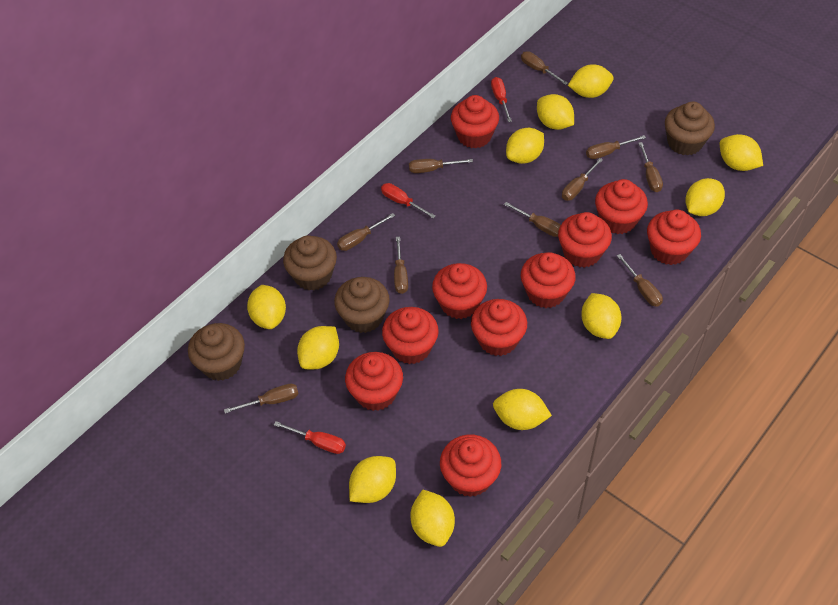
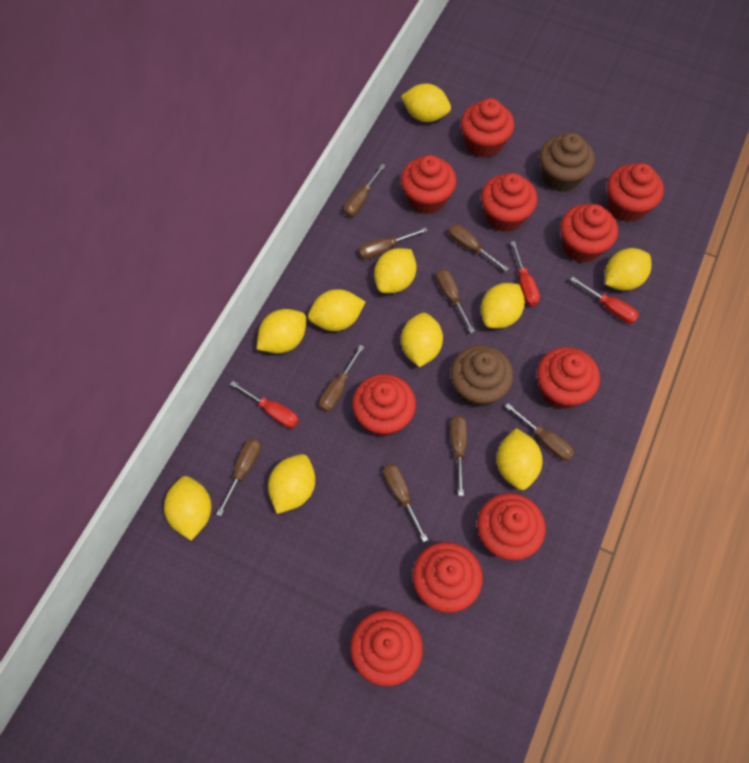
brown cupcake: [188,323,245,381] [283,235,337,291] [334,277,390,333] [665,102,715,156] = 4 -> [451,345,513,407] [540,133,595,192] = 2
brown screwdriver: [224,384,299,413] [337,213,395,251] [394,237,408,294] [409,159,473,173] [504,202,561,237] [521,51,568,85] [562,158,603,201] [586,135,646,159] [617,254,663,307] [639,142,663,192] = 10 -> [216,438,261,516] [319,345,364,412] [344,164,386,217] [358,227,428,259] [383,464,428,542] [436,269,475,333] [448,224,509,271] [450,415,467,496] [505,403,574,461] = 9
yellow lemon: [247,285,286,329] [297,326,339,369] [349,456,396,503] [410,490,455,547] [493,389,552,430] [506,128,544,164] [537,94,574,130] [568,64,614,98] [581,293,622,339] [685,178,725,216] [720,134,763,171] = 11 -> [164,476,212,540] [257,309,306,353] [268,454,315,514] [308,289,365,331] [374,248,417,293] [401,84,451,122] [401,313,443,367] [481,283,525,328] [497,428,543,490] [605,248,652,291] = 10

